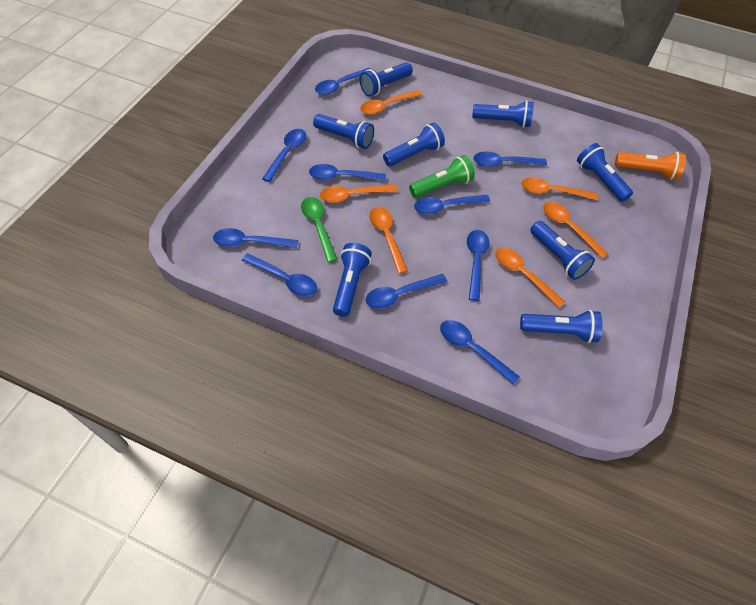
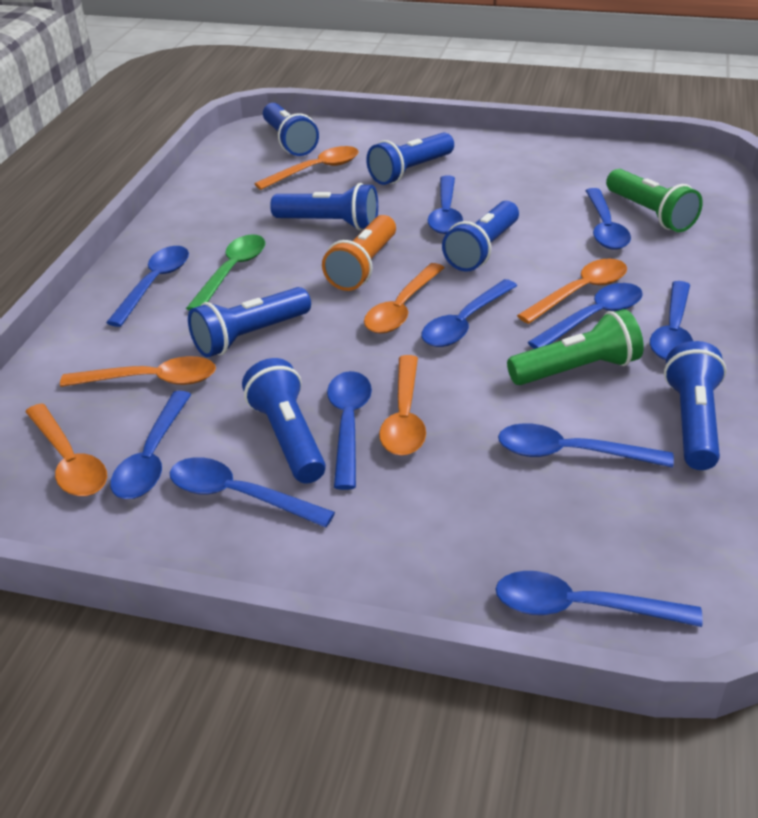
blue flashlight: [313,114,374,149] [333,243,372,317] [360,62,413,96] [383,123,445,166] [472,100,534,128] [520,310,603,343] [530,221,595,280] [577,143,633,202] = 8 -> [188,287,311,357] [242,358,326,483] [263,103,319,156] [270,183,378,231] [366,132,454,185] [442,201,519,272] [664,341,726,470] = 7
blue spoon: [213,228,298,248] [242,253,317,296] [262,129,306,182] [309,164,386,181] [315,68,372,95] [366,274,447,309] [414,195,490,215] [440,320,520,385] [467,230,490,301] [474,151,547,167] = 10 -> [106,246,189,327] [110,391,192,499] [170,457,335,528] [327,371,372,490] [422,279,517,347] [428,175,463,234] [495,571,703,627] [498,423,674,468] [528,283,643,349] [586,188,631,250] [650,281,693,360] = 11
green flashlight: [409,155,475,198] = 1 -> [507,309,644,385] [606,169,703,232] = 2

